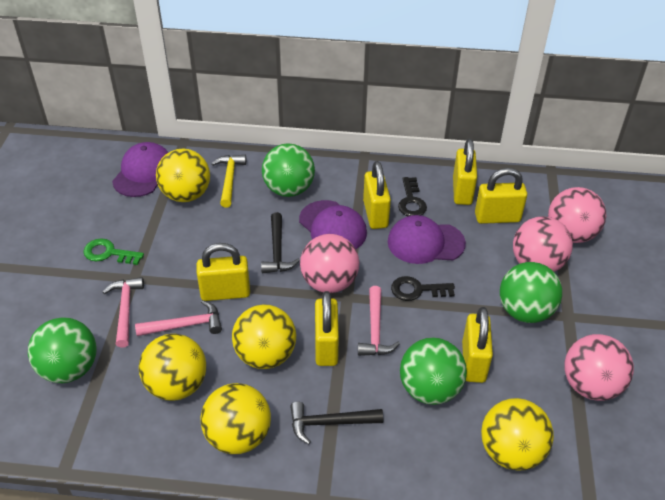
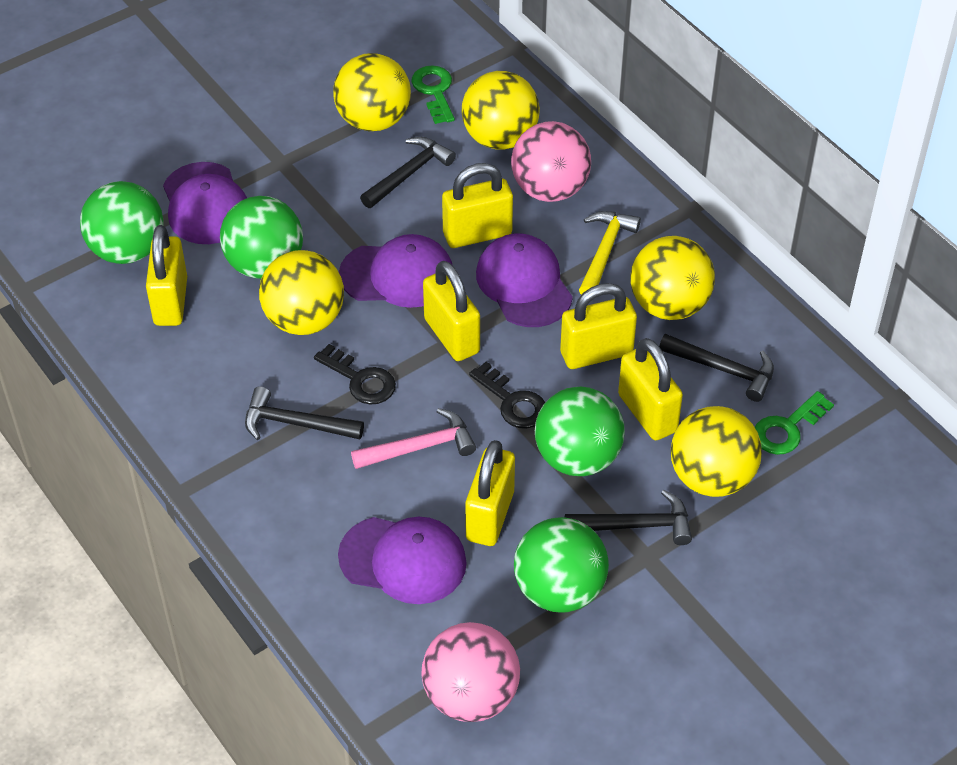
black hammer: [261,212,300,274] [290,402,383,444] = 2 -> [245,386,364,440] [360,137,456,208] [565,490,692,545] [659,334,774,402] = 4
green key: [83,238,144,265] = 1 -> [412,65,455,124] [755,391,834,455] = 2
pink ball: [300,234,359,293] [513,216,573,272] [548,187,606,243] [564,334,634,401] = 4 -> [421,622,520,722] [511,121,591,202] = 2
pink hammer: [103,277,144,348] [135,300,222,336] [358,286,400,356] = 3 -> [351,408,476,469] = 1
purple cap: [112,142,169,197] [299,200,367,249] [388,215,466,264] = 3 -> [163,162,247,244] [338,517,467,604] [339,234,452,308] [476,233,573,327] = 4

